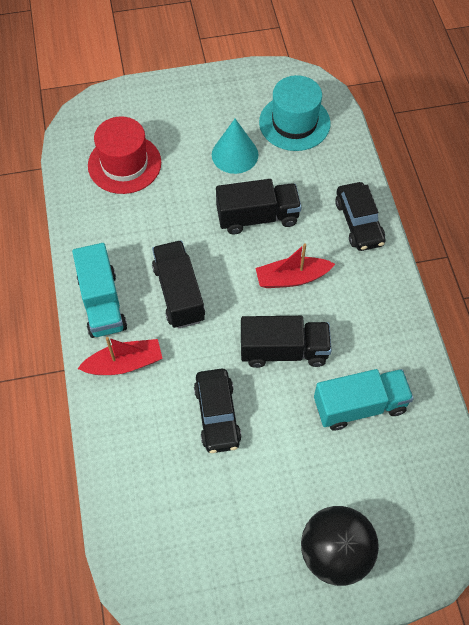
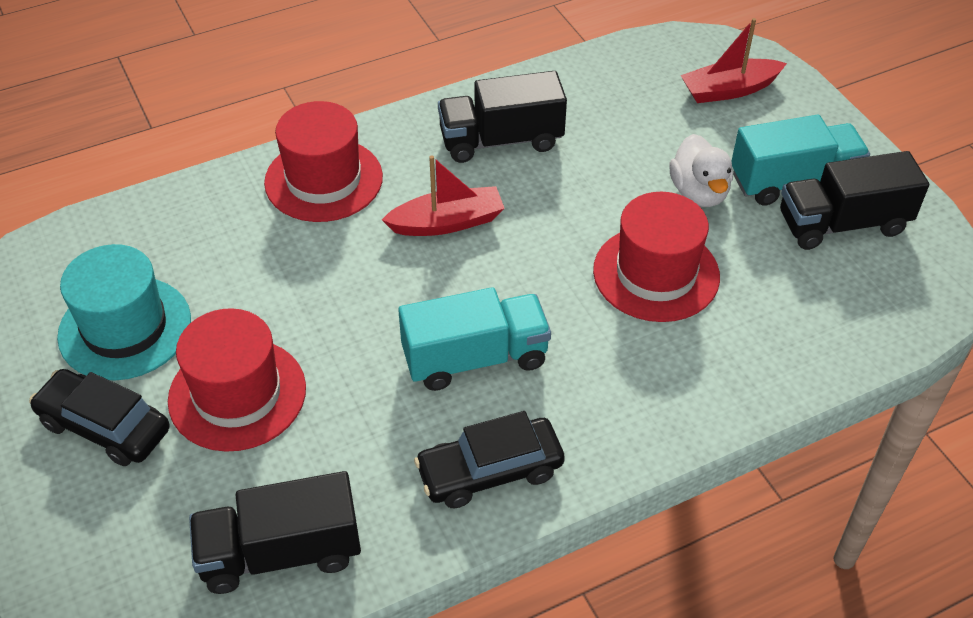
black ball: [301,506,379,586] = 1 -> none = 0
red hat: [88,117,161,194] = 1 -> [168,308,306,452] [264,101,383,222] [593,192,720,322] = 3
turquoise cone: [212,119,258,174] = 1 -> none = 0
white duck: none = 0 -> [669,134,733,207] = 1

